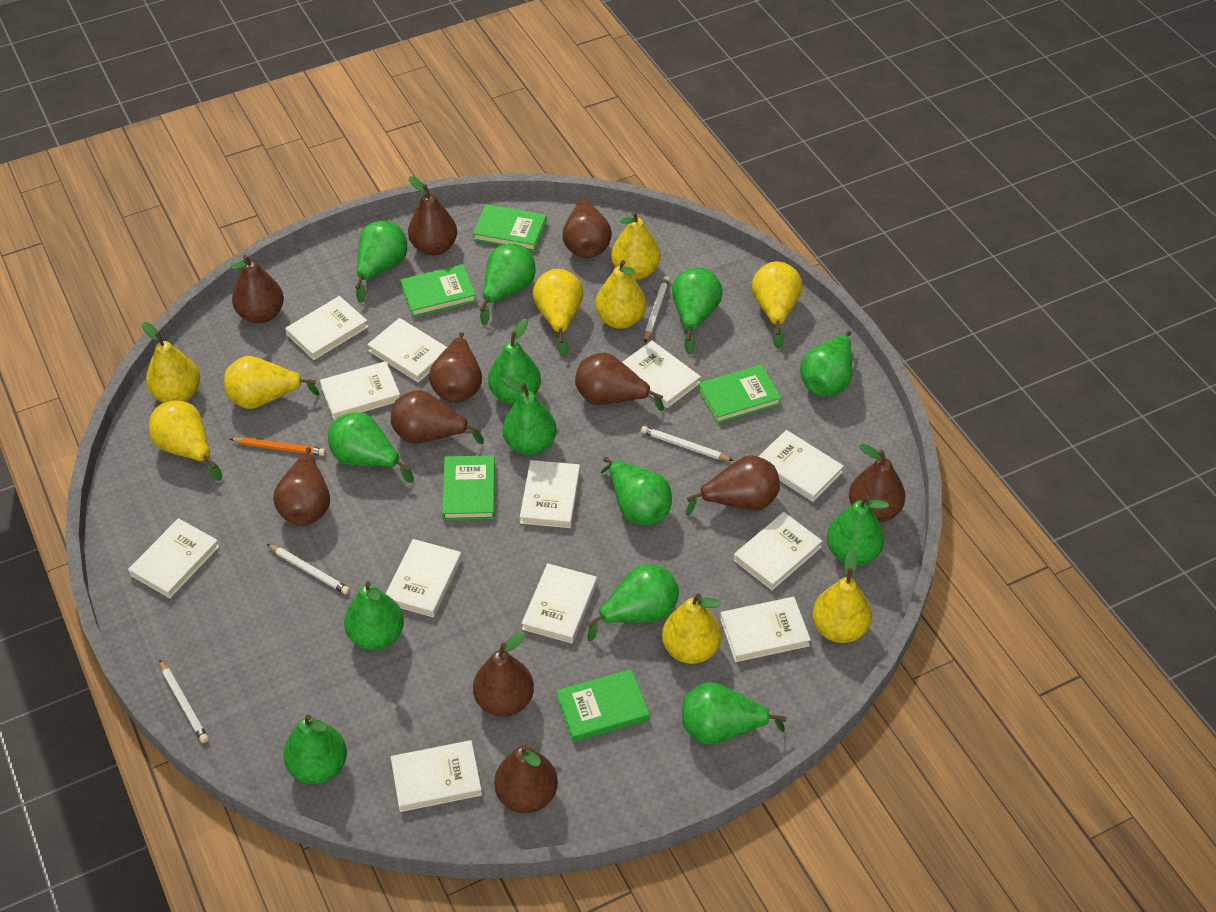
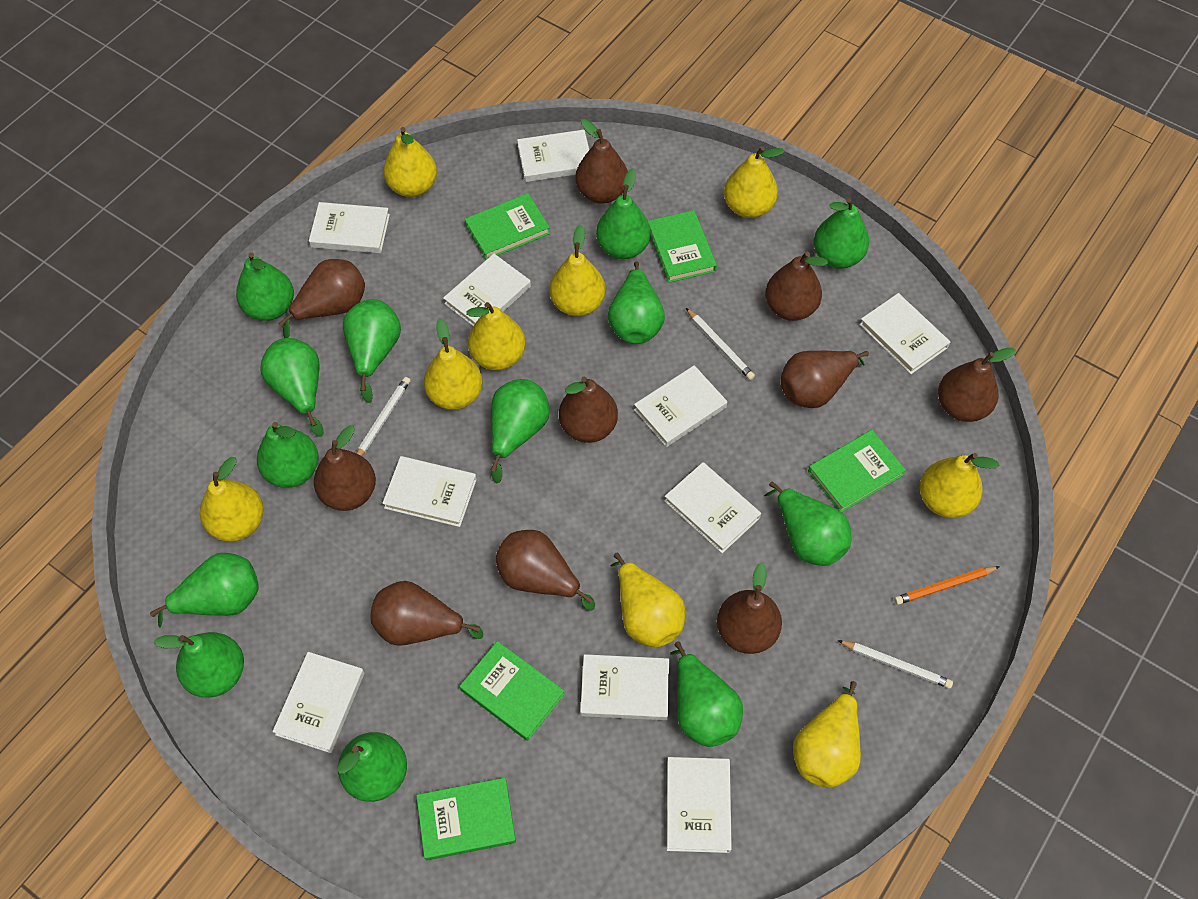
brown pear: [231,255,284,323] [273,447,330,526] [391,390,484,444] [408,176,457,255] [429,332,482,403] [473,632,534,717] [494,745,558,813] [563,196,612,258] [575,353,664,411] [686,455,780,516] [849,444,906,522] = 11 -> [279,259,365,338] [314,425,376,511] [371,581,483,646] [496,530,595,611] [559,376,618,443] [575,119,628,203] [717,562,782,654] [765,252,828,321] [780,351,869,408] [938,348,1016,422] = 10
white book: [128,518,219,598] [285,296,368,360] [320,361,400,420] [367,318,447,382] [385,539,462,618] [391,740,482,812] [520,460,580,528] [521,563,597,643] [622,340,701,408] [720,597,811,662] [733,512,822,590] [758,430,844,502] = 12 -> [272,652,364,753] [309,202,390,253] [382,456,477,527] [443,254,531,326] [517,130,589,182] [580,654,669,720] [634,365,727,447] [664,462,761,553] [667,757,732,853] [859,293,950,374] = 10
white pencil: [159,660,208,743] [267,544,350,594] [641,426,733,461] [644,276,670,342] = 4 -> [356,377,410,456] [686,308,755,380] [837,640,953,689] = 3

